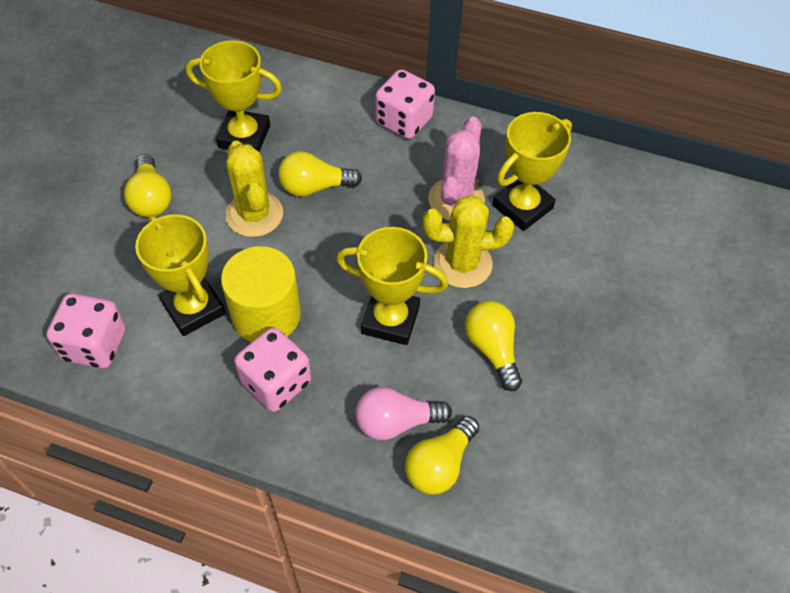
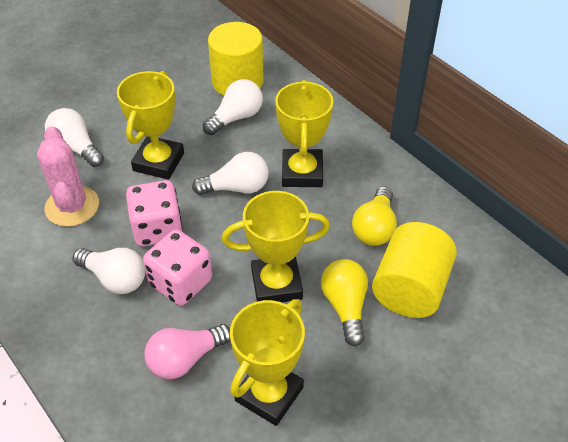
pink dice: [46,293,126,369] [234,327,311,412] [375,69,435,139] = 3 -> [126,180,183,246] [143,230,212,306] = 2
white light bulb: none = 0 -> [45,108,104,167] [73,248,145,294] [192,152,269,195] [203,79,263,135] = 4
yellow cactus: [225,141,283,237] [423,195,514,288] = 2 -> none = 0
yellow cylinder: [221,246,301,342] = 1 -> [208,22,264,96] [372,222,457,318] = 2
yellow light bulb: [124,154,171,217] [279,151,362,197] [405,416,479,495] [465,301,522,391] = 4 -> [321,259,368,346] [352,186,397,246] = 2

